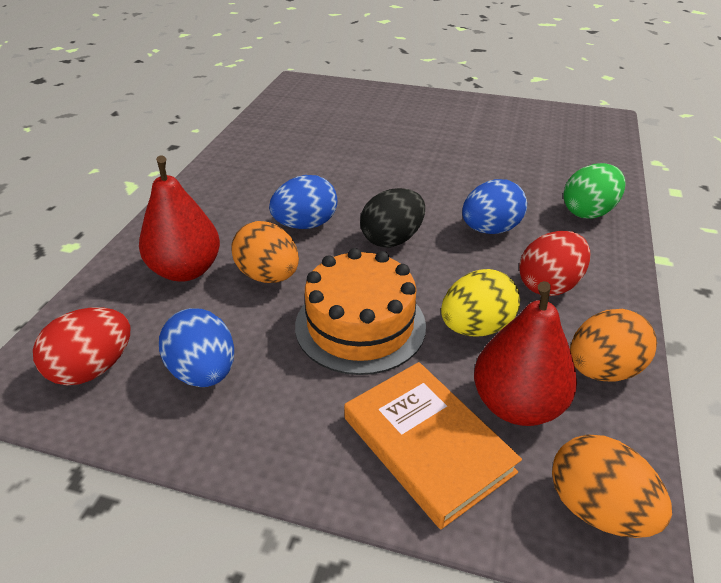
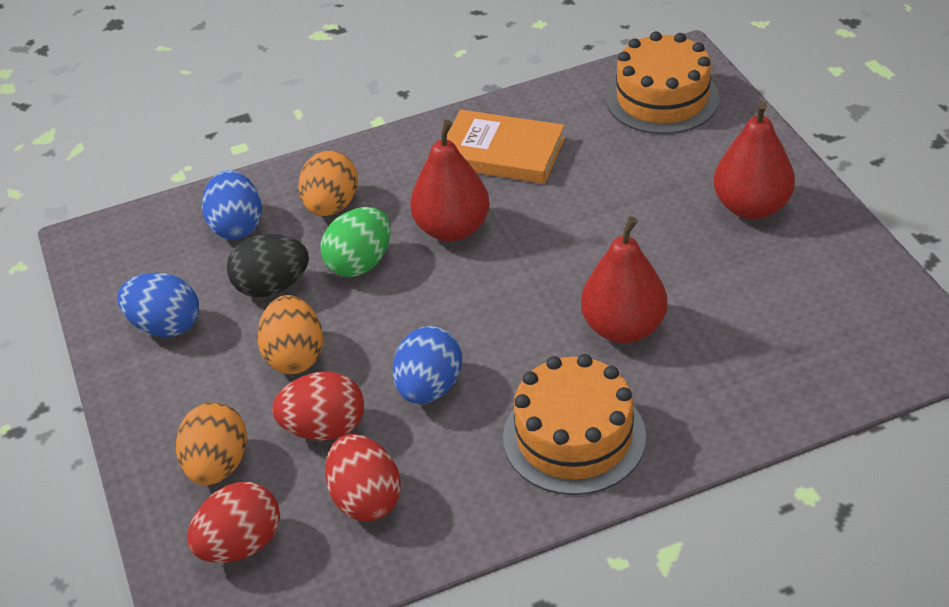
orange cake: [295,248,426,375] = 1 -> [503,354,646,495] [606,31,720,134] = 2
red egg: [33,307,130,385] [519,231,590,296] = 2 -> [187,482,280,563] [272,371,364,441] [325,434,401,522] = 3
red pear: [139,156,220,282] [474,281,577,426] = 2 -> [410,120,490,242] [581,216,668,343] [714,101,795,219] = 3
yellow egg: [441,269,520,337] = 1 -> none = 0

